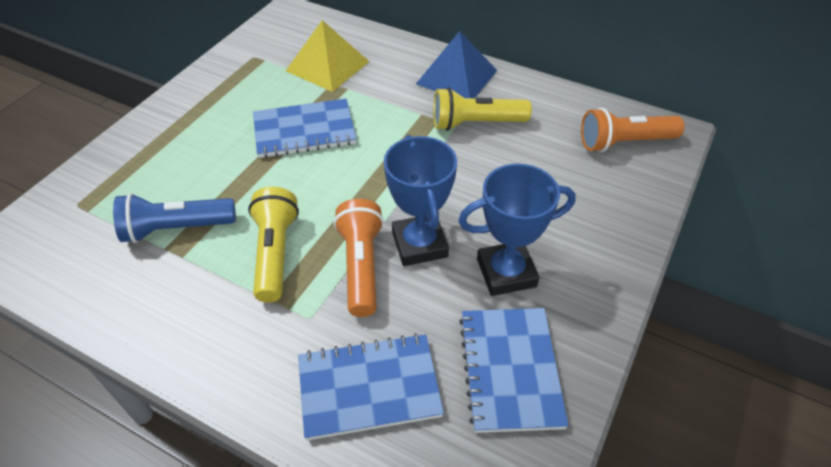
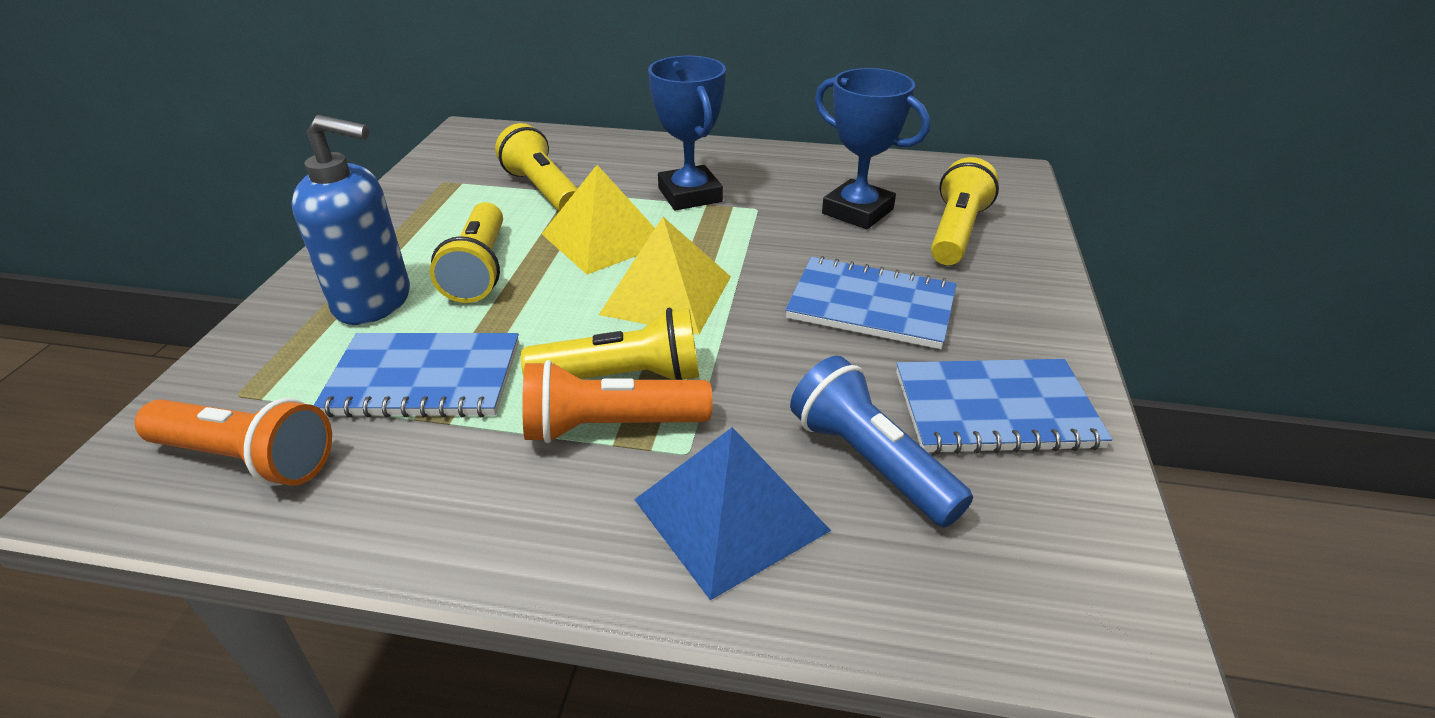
blue soap dispenser: none = 0 -> [291,115,410,325] = 1
yellow flashlight: [248,187,299,302] [433,87,532,131] = 2 -> [430,202,503,303] [495,123,578,211] [521,308,699,380] [931,157,999,265] = 4
yellow pyramid: [286,20,370,92] = 1 -> [542,165,655,275] [599,217,731,334] = 2

